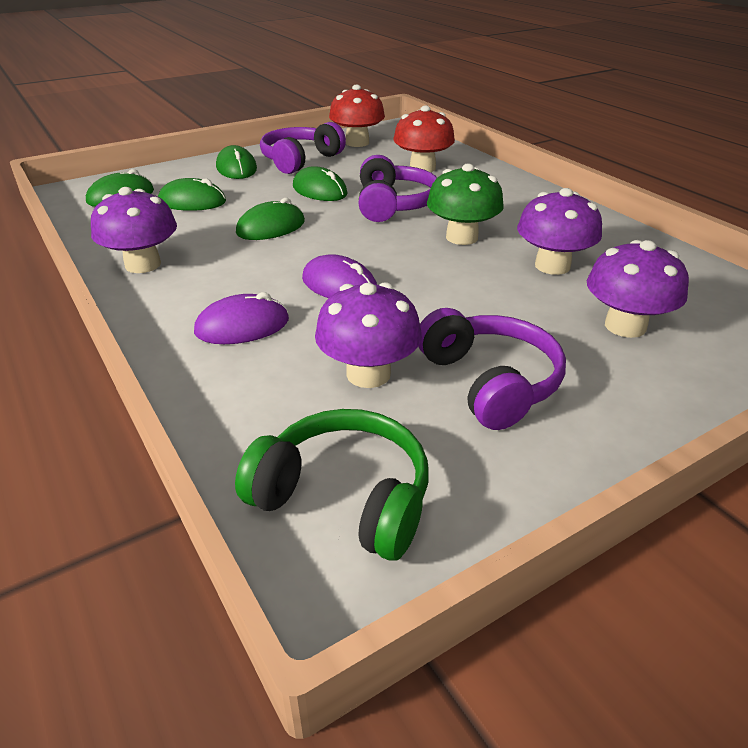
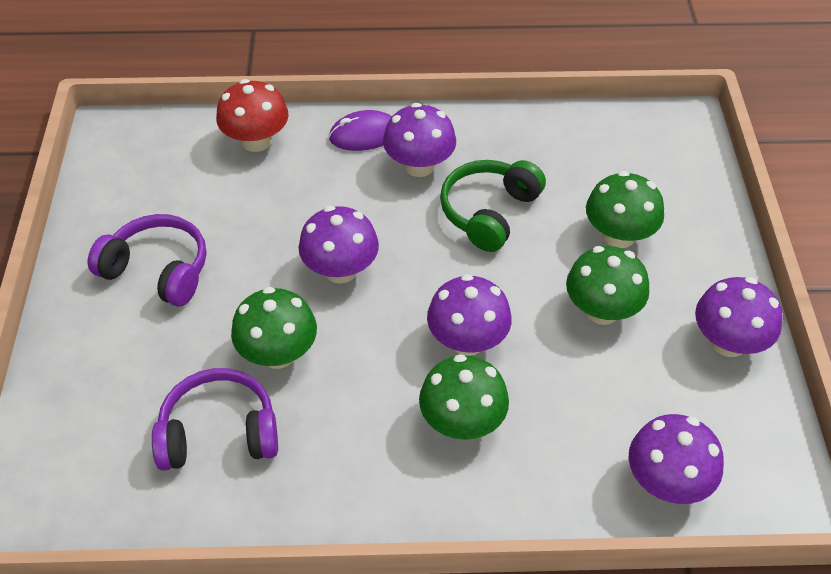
green mouse: [86,169,154,207] [158,178,226,211] [216,145,257,179] [236,198,305,240] [293,166,348,201] = 5 -> none = 0
green mushroom: [427,163,504,245] = 1 -> [231,287,317,369] [419,354,509,440] [566,246,649,325] [586,171,664,248] = 4
purple headphones: [260,122,346,174] [359,155,437,222] [418,308,566,430] = 3 -> [88,214,206,306] [152,368,278,471] = 2
purple mouse: [194,292,289,344] [302,254,377,298] = 2 -> [329,110,392,151] = 1
purple mushroom: [91,187,177,273] [315,282,422,388] [517,188,602,275] [587,240,689,338] = 4 -> [299,206,379,284] [383,103,456,177] [427,274,512,356] [629,414,724,504] [695,277,783,357] = 5
red mushroom: [329,85,385,147] [393,105,455,172] = 2 -> [216,79,289,152] = 1

